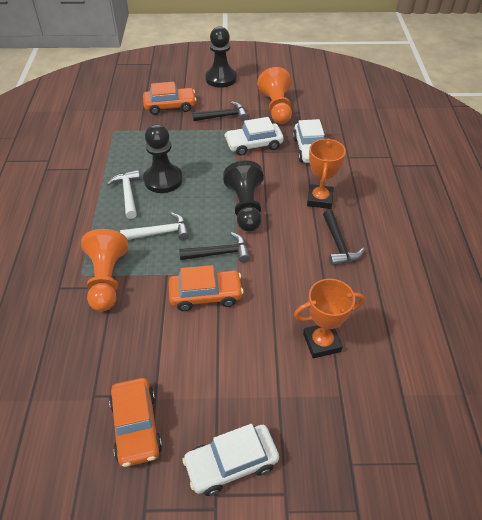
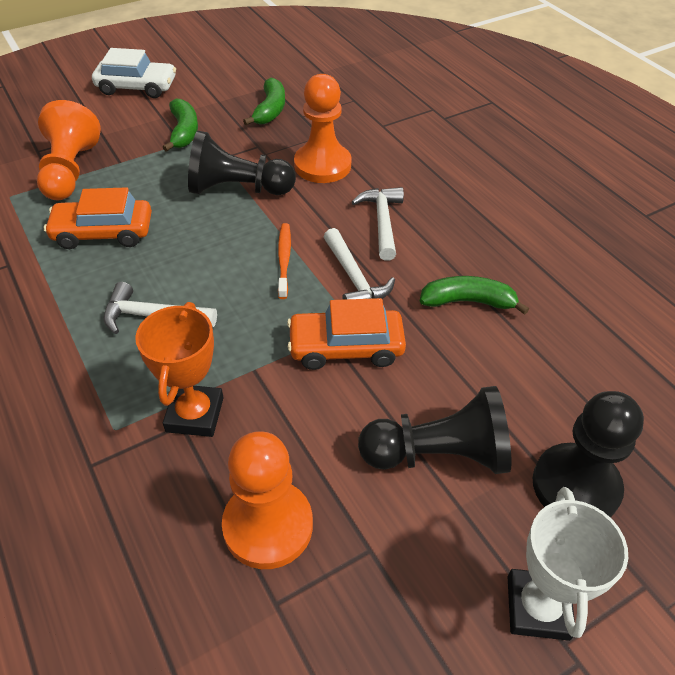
black hammer: [179,232,250,263] [192,101,248,121] [323,210,365,265] = 3 -> none = 0
green banana: none = 0 -> [162,99,198,152] [243,78,285,125] [420,276,529,315] = 3
orange car: [109,378,162,467] [143,82,196,115] [169,265,244,311] = 3 -> [44,187,152,249] [287,298,406,370] = 2
orange pawn: [81,229,128,311] [257,67,292,124] = 2 -> [37,100,101,200] [222,431,313,569] [294,74,352,183] = 3
orange toothbrush: none = 0 -> [278,223,291,299] = 1
orange trophy: [294,279,365,358] [307,138,346,209] = 2 -> [135,302,223,437] = 1
white car: [182,424,279,496] [225,117,284,156] [293,119,324,163] = 3 -> [92,48,176,98] = 1
white hammer: [107,170,140,219] [120,212,189,240] = 2 -> [104,282,217,334] [324,228,395,300] [352,187,404,261] = 3
white trophy: none = 0 -> [508,487,628,641] = 1

